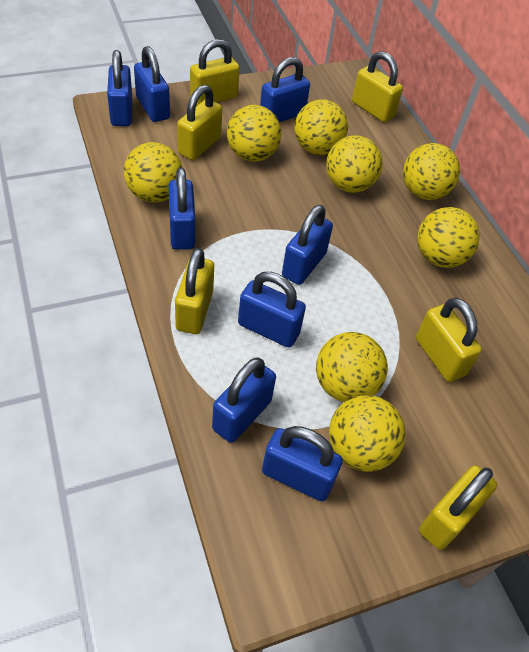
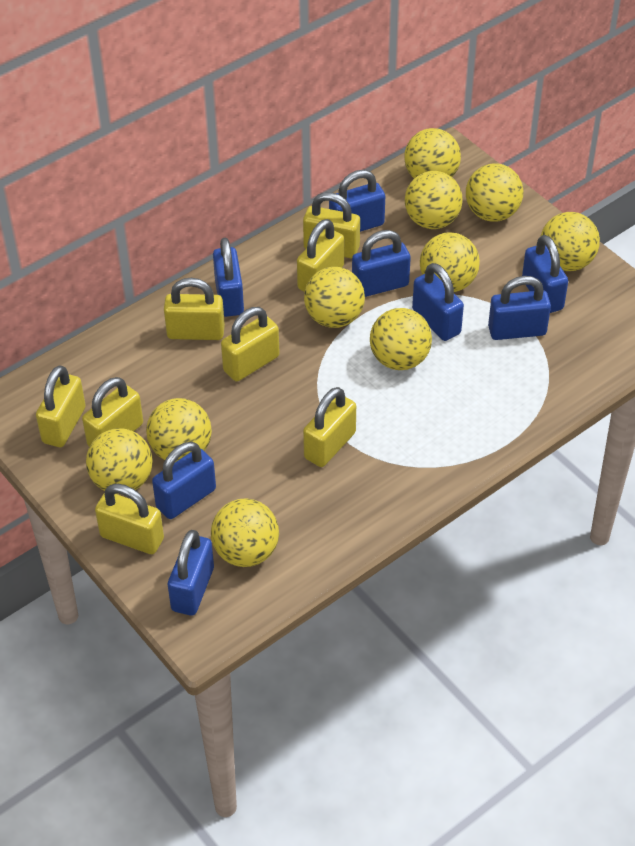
yellow ball: [124,142,182,202] [227,105,281,162] [295,99,348,155] [316,332,388,402] [326,135,383,193] [329,395,405,472] [403,143,460,200] [417,207,480,268] = 8 -> [86,428,153,494] [146,398,212,462] [211,498,279,567] [304,267,365,328] [370,308,432,370] [404,128,461,178] [405,171,463,229] [420,232,480,292] [466,164,523,222] [540,212,600,271] = 10
yellow padlock: [175,248,214,334] [177,85,222,160] [190,39,240,106] [352,51,403,122] [416,298,482,382] [419,465,497,550] = 6 -> [36,365,86,447] [82,377,143,447] [95,484,164,554] [164,278,225,340] [221,307,280,381] [297,219,344,292] [303,192,360,258] [303,387,356,467] = 8

